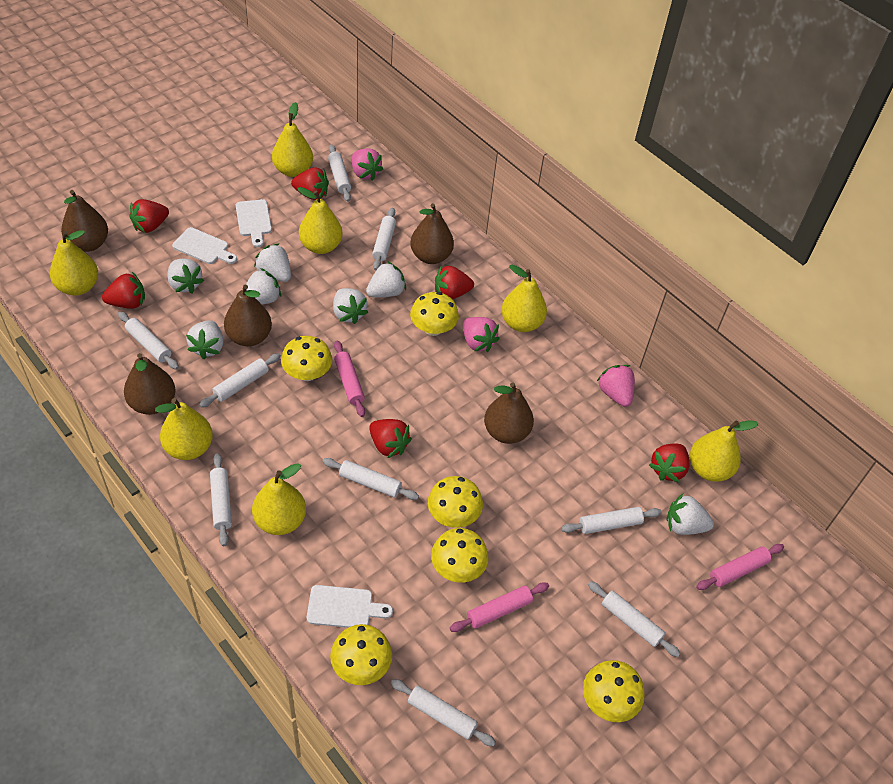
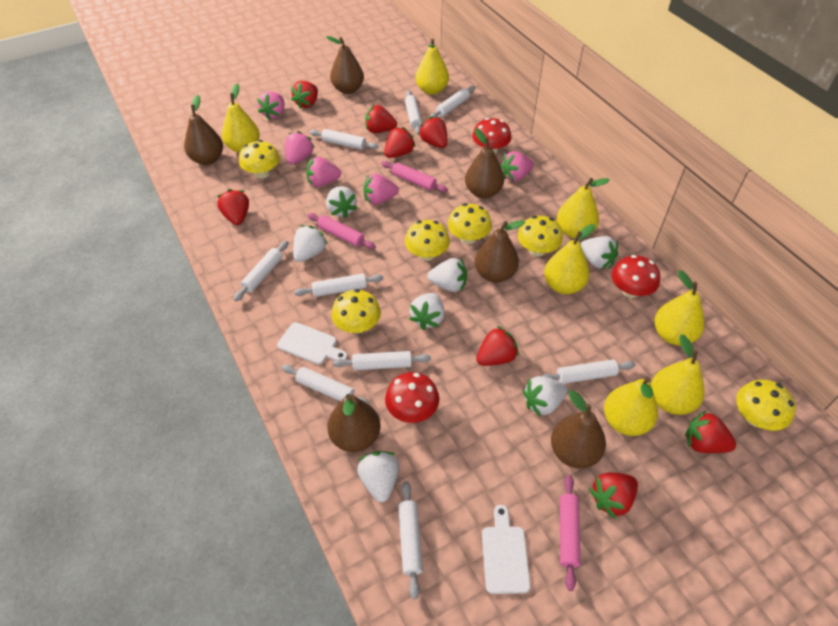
brown pear: [61,190,108,252] [124,353,176,415] [224,285,272,346] [410,203,454,264] [484,382,534,444] = 5 -> [184,95,223,165] [326,36,364,94] [327,394,380,452] [465,128,504,198] [475,220,525,283] [551,390,606,469] = 6
pink strawberry: [352,148,383,181] [463,317,500,352] [597,365,635,407] = 3 -> [257,91,284,120] [285,131,315,165] [306,157,341,187] [364,174,399,205] [500,151,534,181] = 5
red mushroom: none = 0 -> [385,372,439,423] [472,118,511,154] [612,255,660,298] = 3
red strawberry: [102,272,145,309] [129,199,169,233] [291,167,329,200] [369,419,412,458] [435,265,474,299] [649,443,690,483] = 6 -> [217,189,249,225] [291,81,318,109] [365,105,397,133] [385,127,416,158] [418,116,447,148] [476,326,519,366] [589,472,638,519] [685,410,736,453] = 8
white cutting board: [172,227,237,264] [236,199,272,247] [307,585,393,628] = 3 -> [277,322,347,365] [482,505,530,594] = 2

